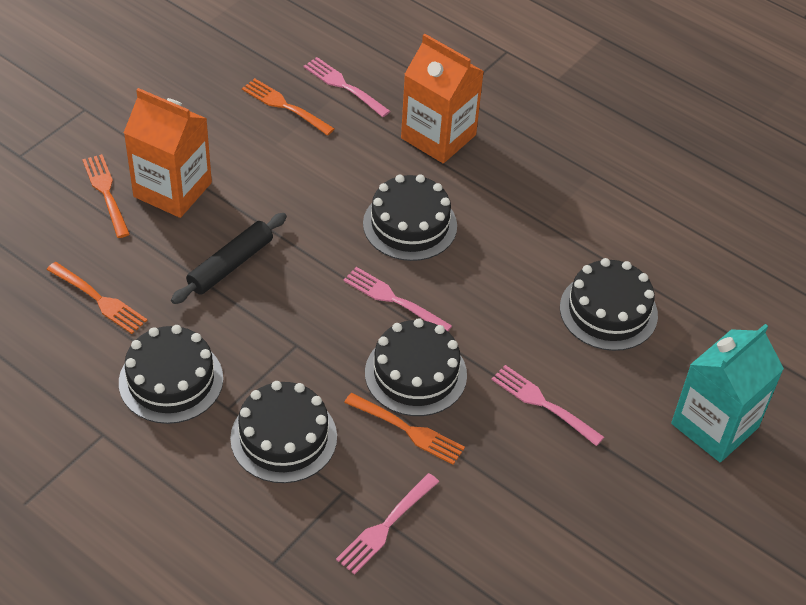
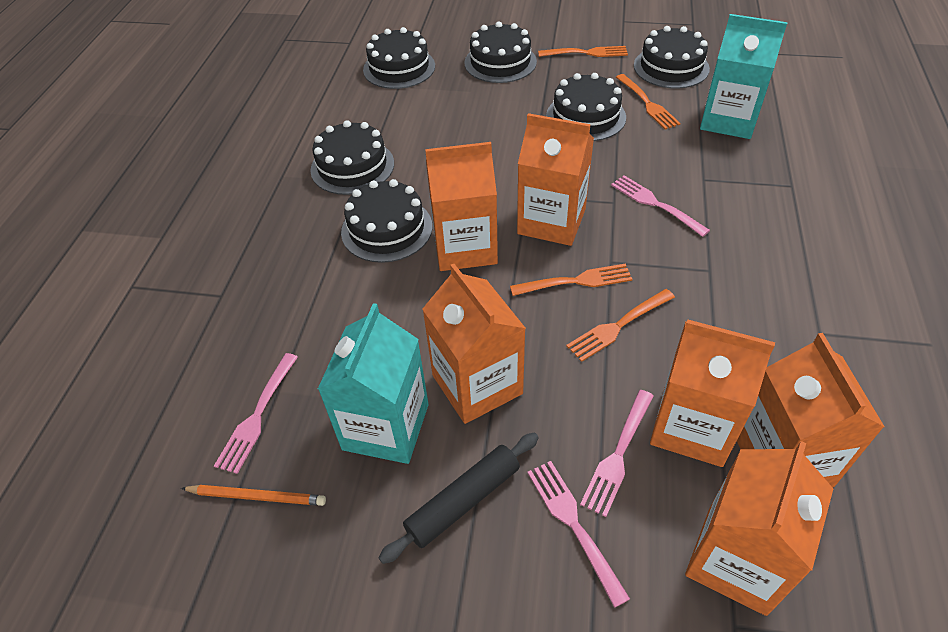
black cake: [119,325,223,424] [230,381,337,483] [363,174,457,261] [365,318,467,416] [560,258,658,351] = 5 -> [310,120,394,195] [341,179,432,263] [363,27,435,89] [464,22,537,83] [546,73,626,141] [634,26,710,89] = 6
orange carton: [124,88,212,218] [401,34,484,163] = 2 -> [422,264,526,424] [425,142,498,271] [517,113,594,246] [650,320,775,467] [685,441,833,616] [737,333,885,487] = 6
orange pencil: none = 0 -> [181,485,326,506] = 1
turquoise carton: [671,324,784,462] = 1 -> [318,303,429,464] [700,14,788,139] = 2

